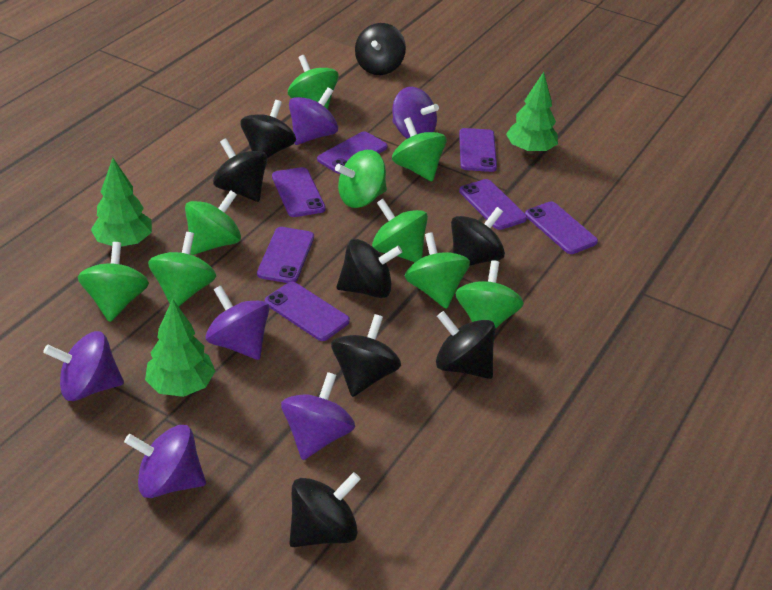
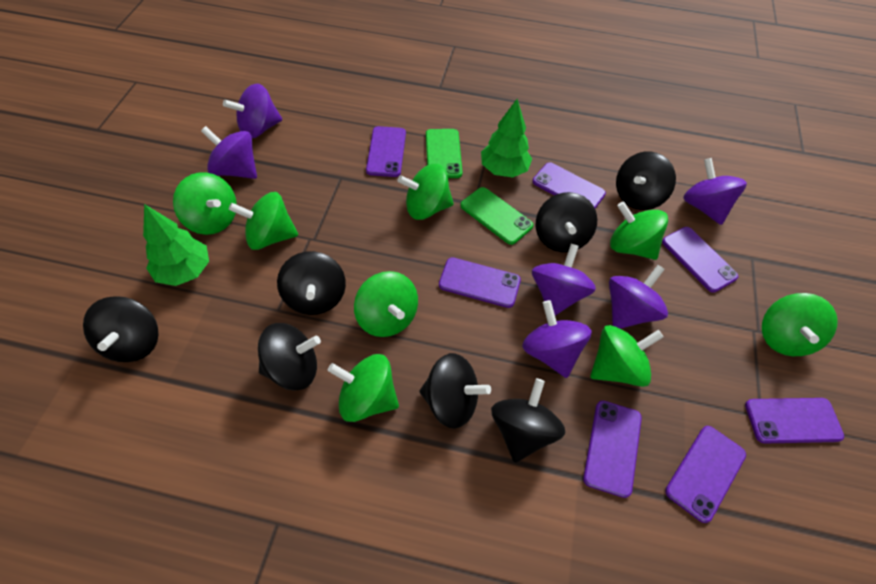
black spinning top: [213,138,268,202] [241,100,296,158] [289,472,361,547] [331,314,401,397] [337,239,402,298] [355,23,406,75] [436,311,495,379] [451,207,505,266] = 8 -> [83,296,158,362] [258,323,321,390] [277,251,346,315] [420,353,491,429] [491,378,565,463] [536,192,597,252] [616,151,676,210] = 7
green phone: none = 0 -> [426,129,462,178] [461,187,534,245] = 2
green spinning top: [78,242,149,322] [148,232,216,307] [185,190,241,255] [288,55,339,109] [335,150,387,208] [372,199,428,262] [392,117,447,181] [404,232,470,309] [455,260,524,329] = 9 -> [173,172,237,235] [229,192,298,250] [328,354,399,422] [354,271,418,337] [397,164,454,220] [590,325,664,387] [610,201,668,260] [762,293,838,356] = 8
green tree: [91,158,152,247] [145,299,215,397] [506,72,558,154] = 3 -> [143,204,209,286] [481,99,532,178] = 2

